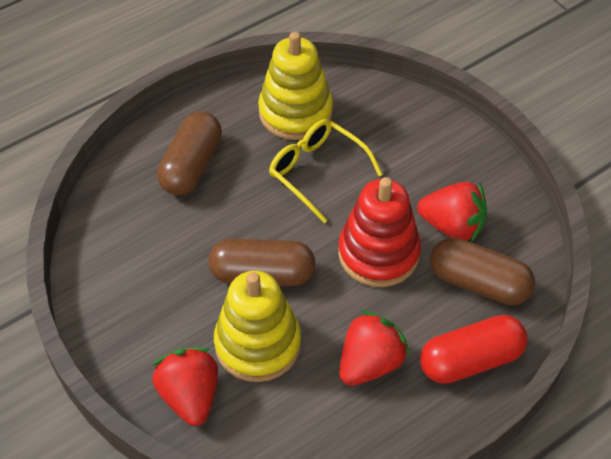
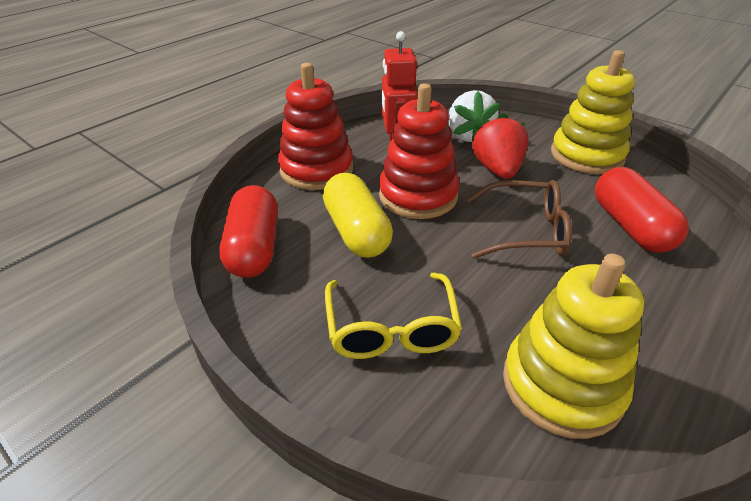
brown capsule: [157,111,222,195] [208,239,316,286] [430,237,535,305] = 3 -> none = 0
brown glasses: none = 0 -> [467,180,572,259] = 1
red capsule: [420,315,528,384] = 1 -> [219,185,278,278] [595,167,689,253] = 2
red robot: none = 0 -> [382,31,418,142] = 1
red stacking toy: [338,177,421,287] = 1 -> [278,63,353,190] [379,83,460,219] = 2
red strawberry: [152,347,218,426] [339,310,410,386] [417,182,487,243] = 3 -> [471,113,528,179] = 1
white strawberry: none = 0 -> [449,90,500,142] = 1
yellow capsule: none = 0 -> [323,173,393,258] = 1

